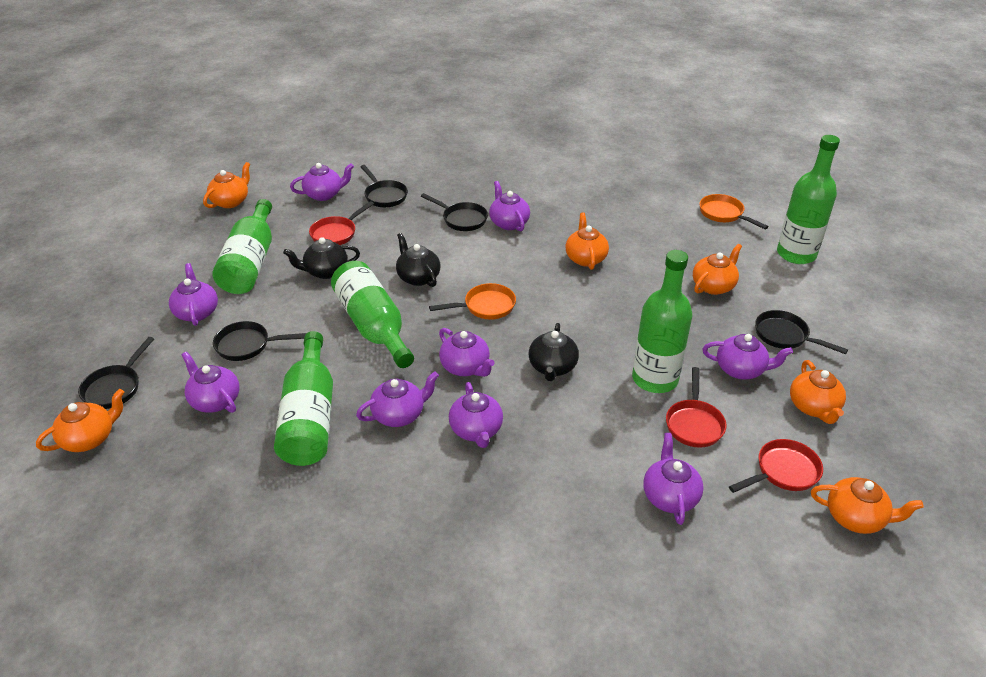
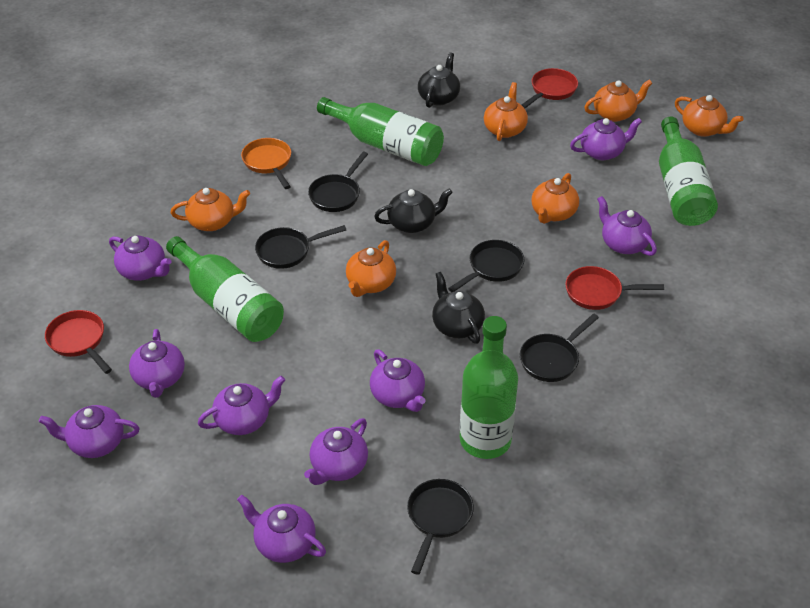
green bottle: [212,199,272,294] [274,331,333,466] [331,261,414,368] [632,250,692,393] [777,135,840,264] = 5 -> [166,236,284,342] [317,97,444,166] [460,316,518,459] [659,116,718,226] = 4
orange pan: [429,283,516,320] [699,194,769,229] = 2 -> [241,138,291,189] = 1

